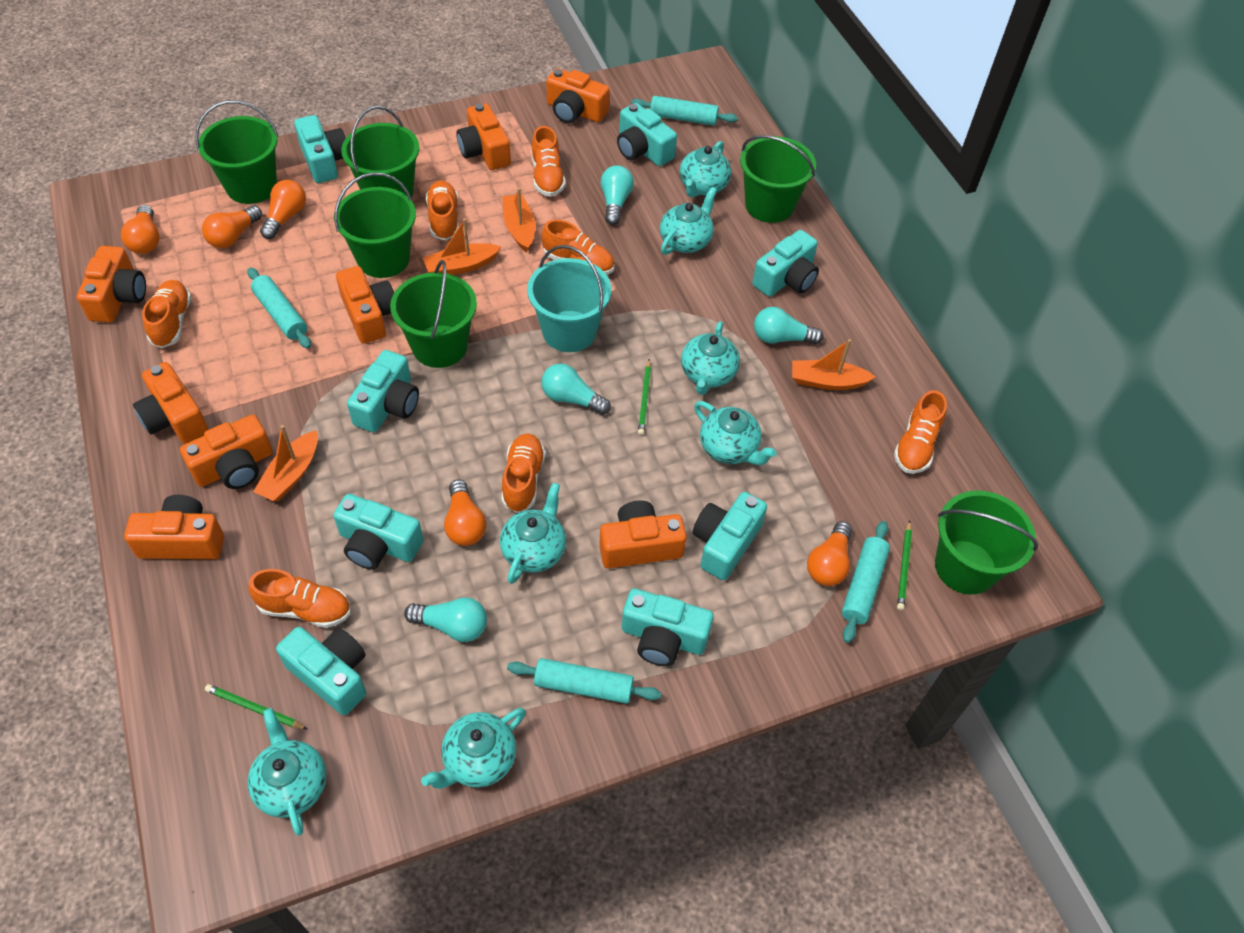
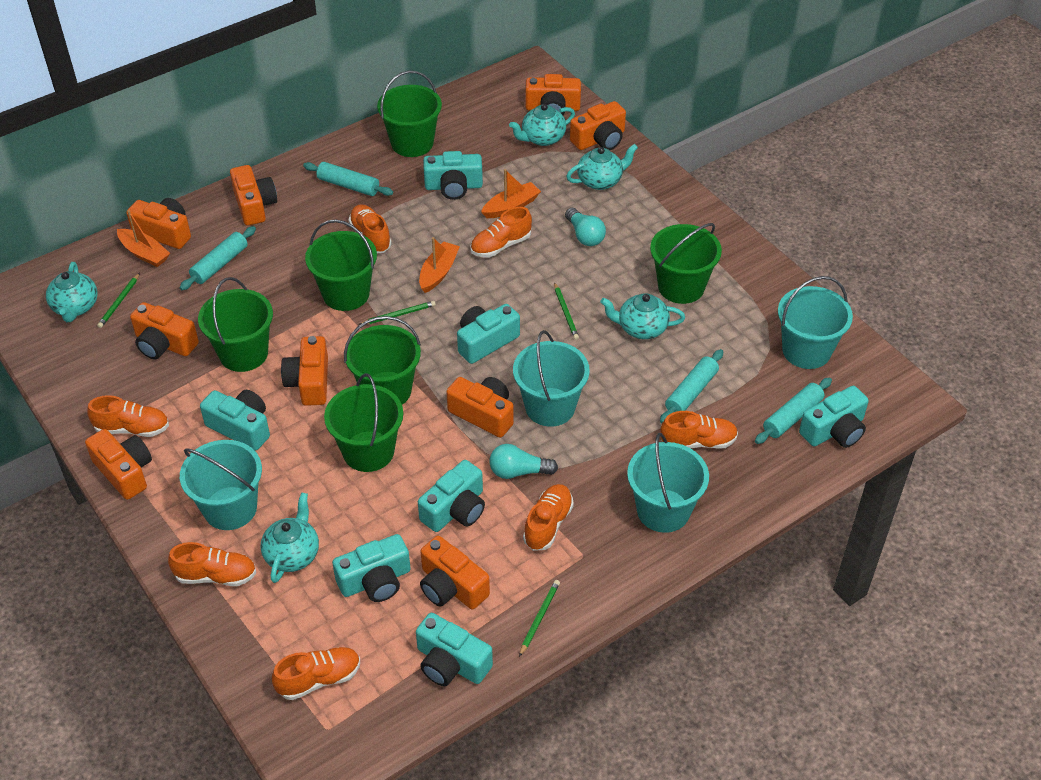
green pencil: [205,684,307,729] [638,359,651,435] [897,520,912,610] = 3 -> [97,273,140,328] [359,301,436,325] [519,580,560,657] [554,282,579,340] = 4
orange boat: [253,425,318,501] [423,218,501,275] [502,188,535,252] [792,339,875,390] = 4 -> [117,210,170,267] [419,237,460,293] [481,169,541,218] = 3
orange camera: [77,246,146,323] [124,495,224,559] [133,362,208,444] [180,415,273,489] [336,266,394,344] [456,103,511,170] [546,68,610,123] [599,500,687,569] = 8 -> [85,429,152,500] [126,198,191,249] [130,302,199,360] [230,165,277,226] [281,336,328,406] [420,536,490,609] [446,377,514,438] [525,74,581,115] [570,101,626,150] = 9
orange light bulb: [121,205,160,254] [202,205,262,248] [260,180,306,239] [444,480,486,546] [807,521,852,586] = 5 -> none = 0
turquoise bucket: [527,245,612,352] = 1 -> [180,440,262,530] [513,330,590,427] [627,433,709,533] [778,276,853,369] = 4
turquoise camera: [276,627,366,715] [294,115,346,183] [333,494,423,570] [347,350,419,432] [617,103,677,166] [622,588,714,666] [693,492,767,580] [752,230,819,297] = 8 -> [200,390,270,451] [332,534,411,602] [416,613,493,686] [418,460,485,532] [423,151,483,200] [457,304,520,364] [799,386,869,448] = 7
turquoise light bulb: [404,597,487,642] [541,363,611,415] [600,165,634,225] [754,307,823,344] = 4 -> [489,444,558,479] [565,208,606,246] = 2
turquoise teapot: [247,708,327,836] [421,708,526,789] [500,483,566,584] [660,187,717,255] [680,141,731,197] [681,321,740,395] [694,401,777,465] = 7 -> [46,262,97,322] [261,492,319,583] [509,104,575,146] [566,144,638,190] [600,293,685,339] = 5

